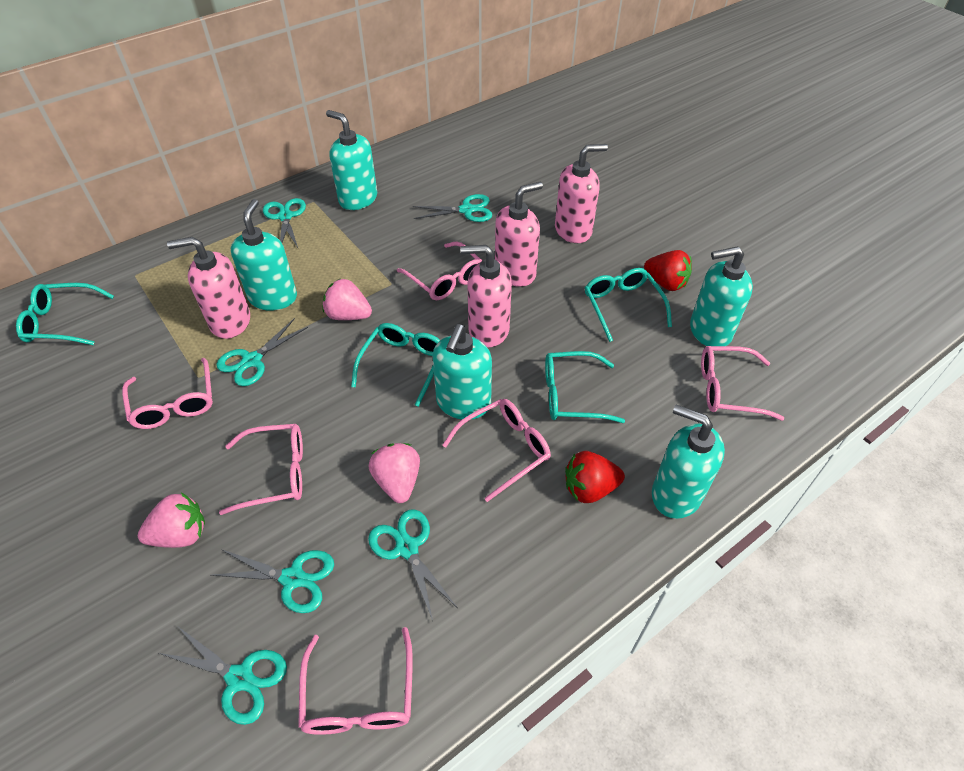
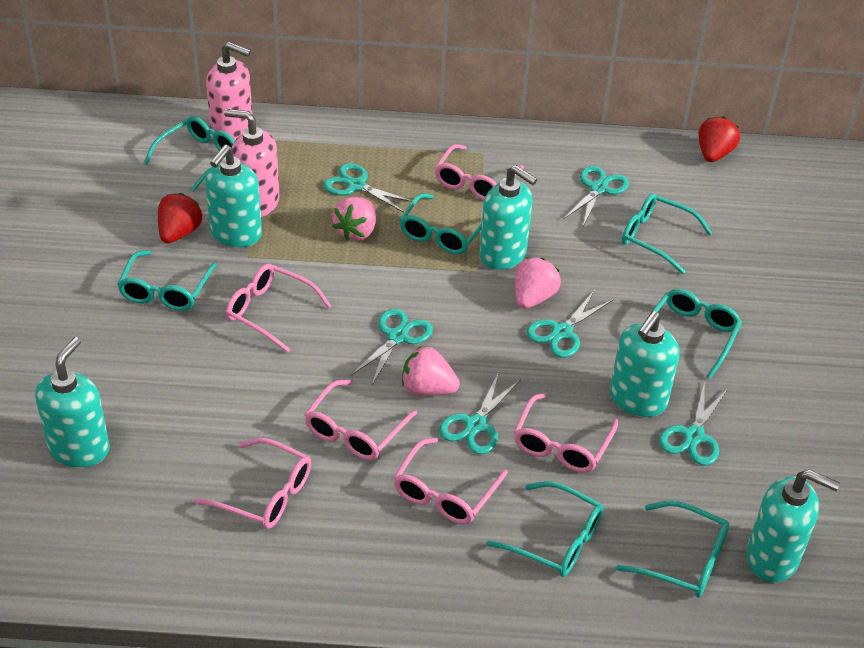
pink soap dispenser: [167,237,250,339] [460,245,512,347] [495,182,543,287] [555,144,608,243] = 4 -> [206,42,252,140] [224,109,279,217] = 2
turquoise glasses: [16,283,114,345] [351,323,440,407] [545,351,625,423] [585,268,672,342] = 4 -> [117,250,217,311] [144,116,235,192] [399,193,482,254] [486,481,604,577] [616,500,730,597] [622,193,712,274] [653,289,742,379] = 7

